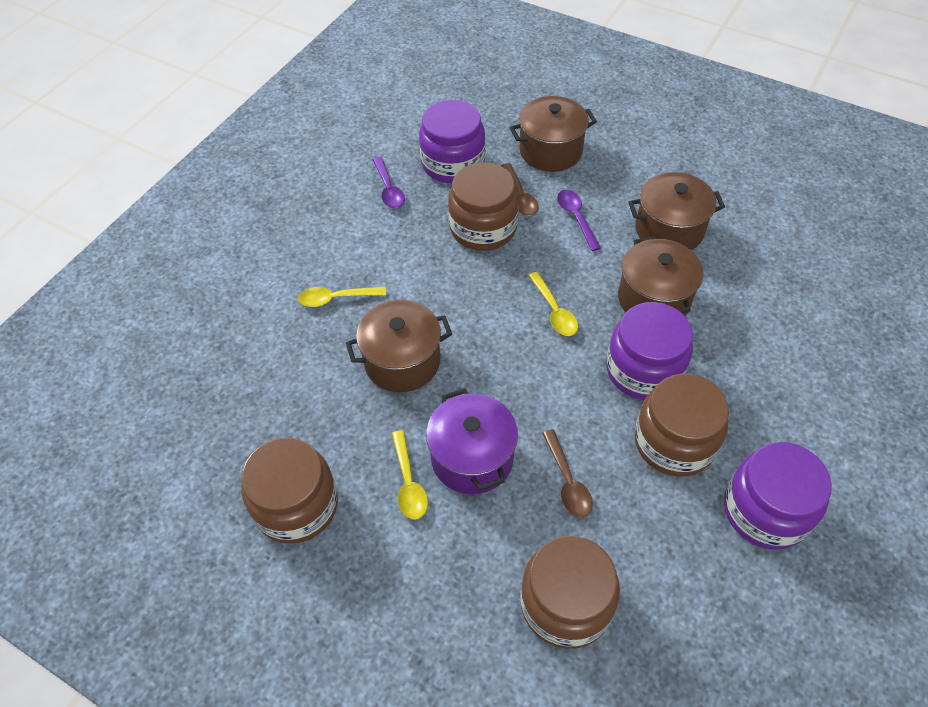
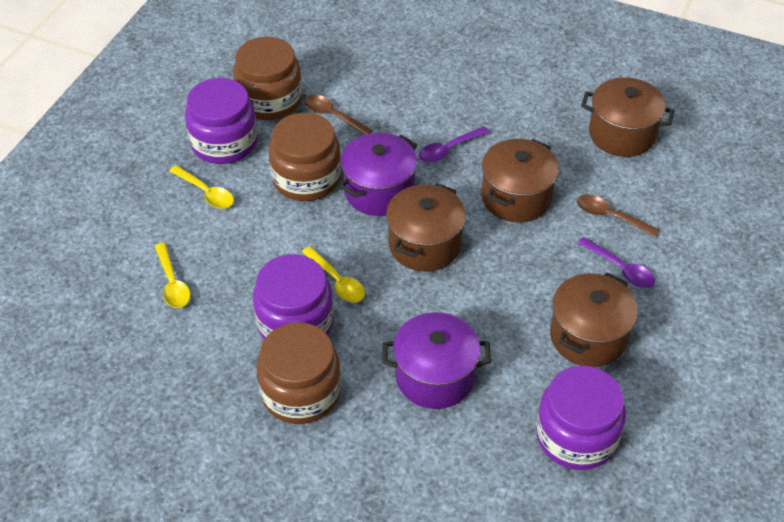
brown jar: [241,437,338,544] [448,162,519,251] [520,536,620,649] [634,374,729,477] = 4 -> [233,37,302,120] [257,322,341,424] [269,113,341,201] = 3
purple pot: [426,388,518,494] = 1 -> [339,133,417,216] [383,312,491,409] = 2

